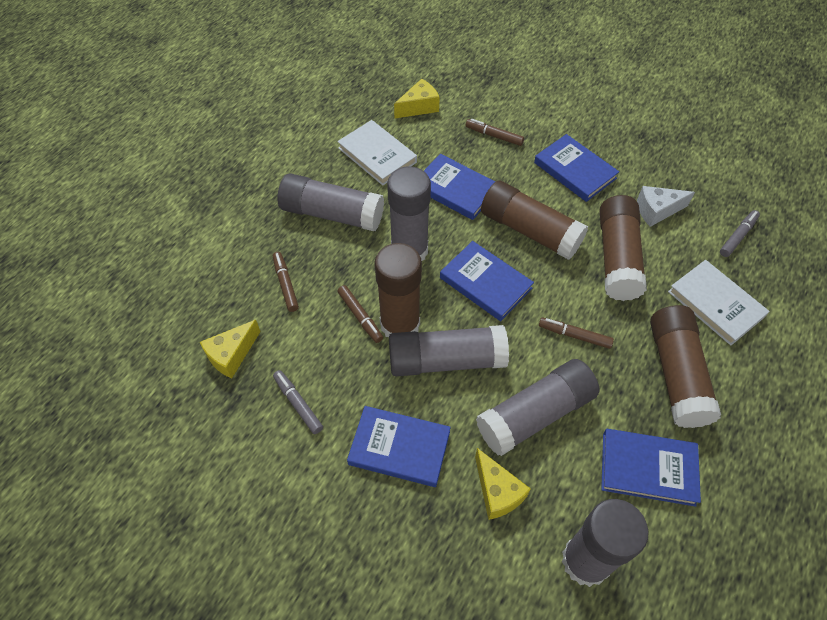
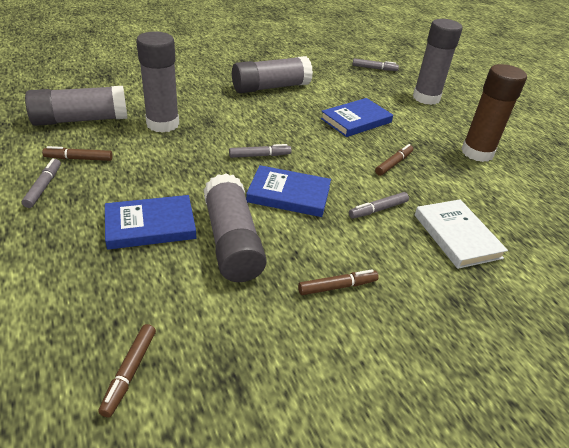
blue book: [347,406,451,487] [424,154,495,220] [440,241,534,321] [534,134,619,202] [601,429,701,507] = 5 -> [105,195,196,250] [246,165,331,217] [321,98,393,137] = 3
brown glue stick: [375,243,422,337] [481,181,588,260] [599,195,647,301] [650,305,721,428] = 4 -> [461,64,527,162] = 1
grey marker: [273,370,323,434] [720,210,760,257] = 2 -> [22,159,61,208] [229,144,292,158] [349,192,409,219] [352,58,399,71] = 4
white book: [337,120,417,186] [668,260,770,346] = 2 -> [415,199,508,269] = 1
white cheese: [637,186,695,227] = 1 -> none = 0
yellow cheese: [200,320,261,379] [394,79,440,119] [475,448,531,520] = 3 -> none = 0

